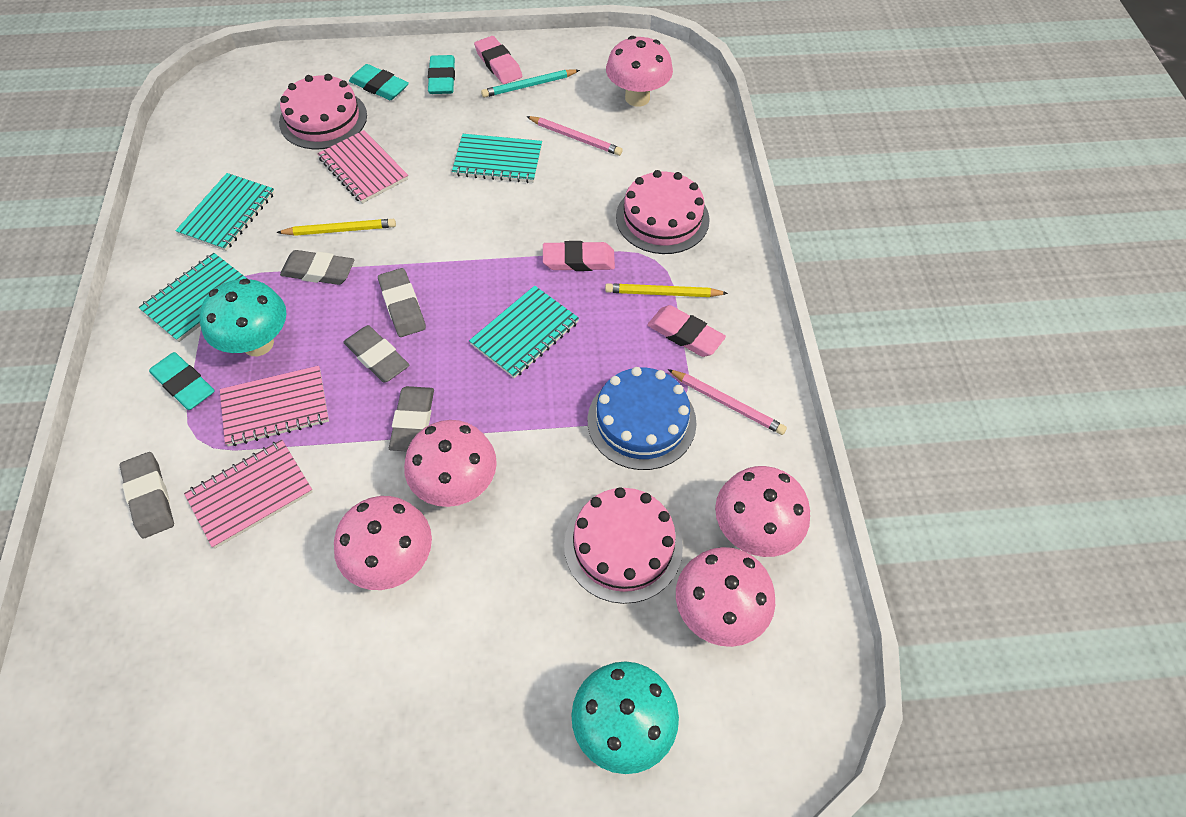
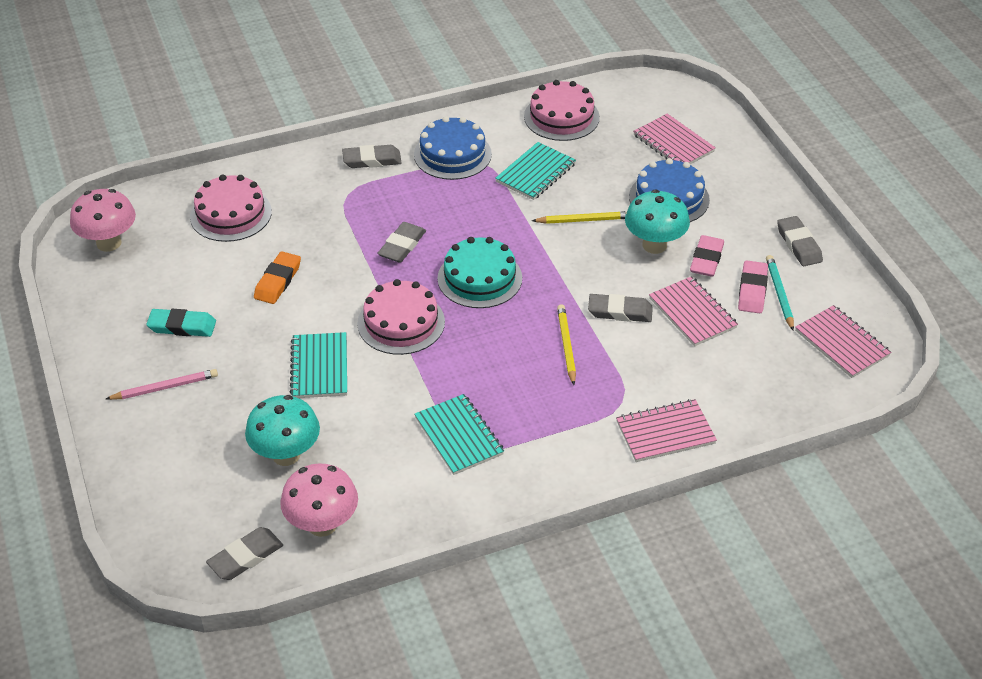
blue cake: [588,367,697,470] = 1 -> [414,116,492,180] [629,158,710,222] = 2
orange eraser: none = 0 -> [254,251,301,304] = 1
pink eraser: [474,36,522,84] [543,241,615,271] [647,305,726,357] = 3 -> [690,235,724,277] [738,260,768,313] = 2
pink mushroom: [334,496,432,590] [404,420,497,507] [606,36,673,107] [676,547,775,647] [715,466,810,557] = 5 -> [70,189,136,252] [280,463,358,537] = 2
pink notebook: [184,440,313,549] [220,366,329,447] [317,130,408,204] = 3 -> [616,399,717,462] [633,114,716,164] [649,276,738,346] [795,305,891,378] = 4
pink pencil: [526,116,622,156] [668,369,787,435] = 2 -> [106,369,218,400] = 1
turquoise cake: none = 0 -> [437,237,522,308] = 1
turquoise eraser: [149,352,215,410] [349,64,409,100] [428,55,455,94] = 3 -> [146,309,216,337] = 1
turquoise notebook: [138,253,247,342] [176,173,275,251] [452,134,542,183] [469,286,579,378] = 4 -> [290,332,347,398] [414,394,504,475] [495,142,576,200] = 3

